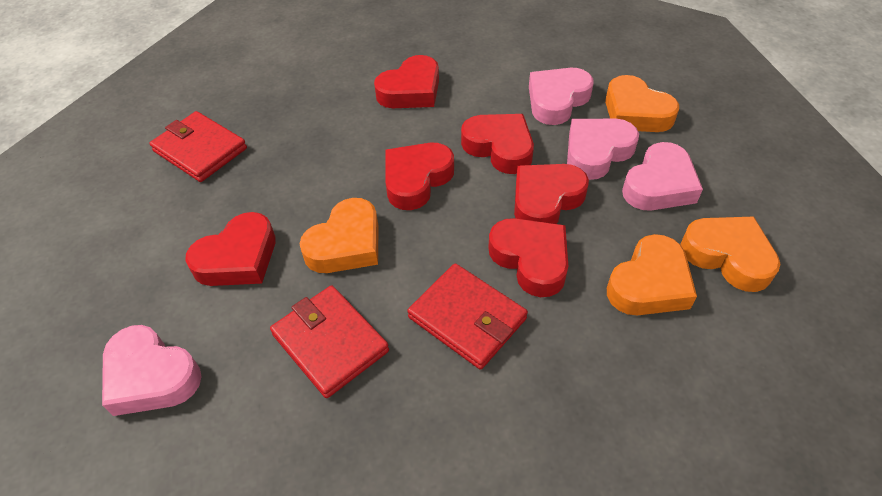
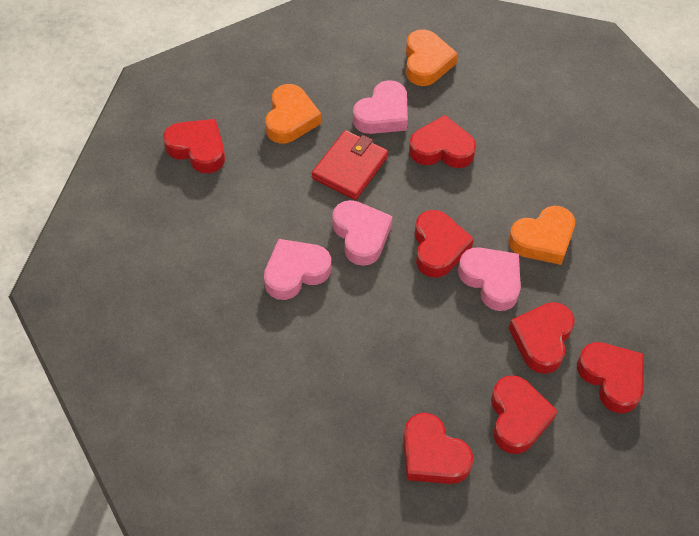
orange heart: [300,198,379,273] [605,75,679,132] [607,234,697,315] [680,217,780,292] = 4 -> [265,84,321,144] [406,29,458,86] [509,206,575,265] = 3
red heart: [185,212,276,286] [374,55,439,108] [385,143,454,210] [461,114,534,174] [488,218,568,297] [514,164,589,224] = 6 -> [163,119,225,173] [403,413,473,484] [409,115,476,168] [415,210,474,278] [491,375,558,454] [509,302,574,374] [577,342,644,413] = 7
red wallet: [149,111,247,182] [270,285,389,398] [407,264,528,370] = 3 -> [312,130,388,200] = 1

